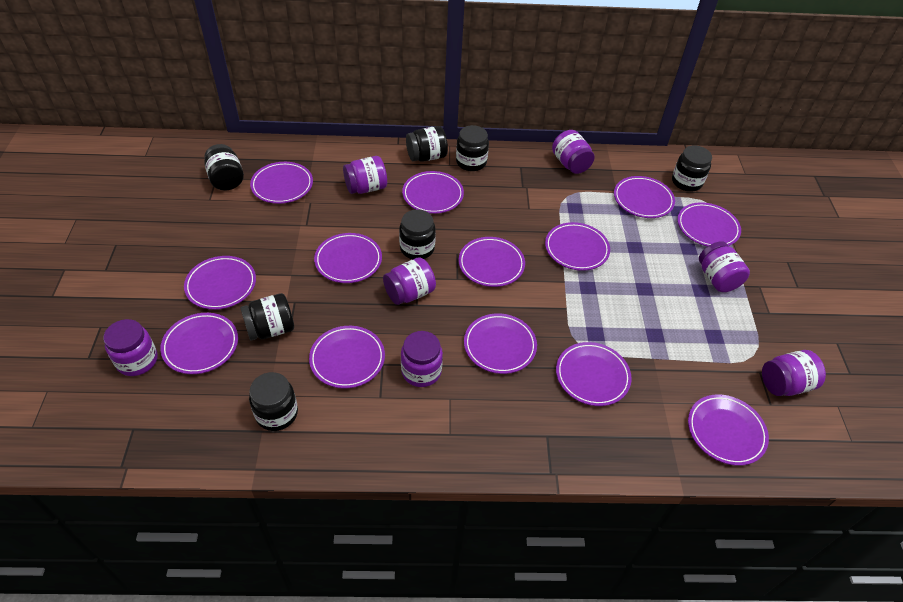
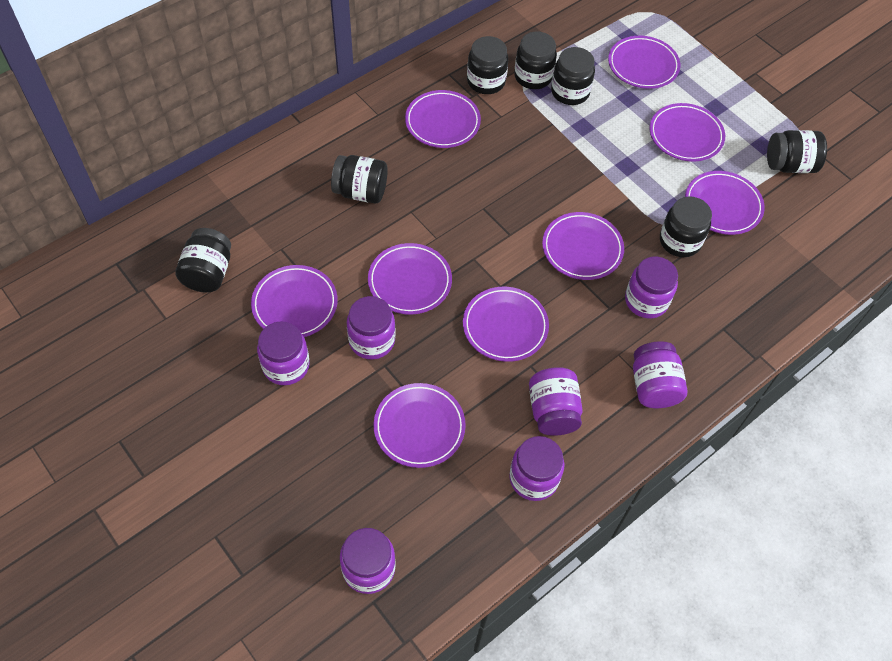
purple plate: [160,313,238,374] [184,256,256,310] [250,162,313,204] [309,326,385,388] [314,233,382,283] [402,171,464,214] [458,237,525,287] [464,313,537,374] [545,222,610,271] [556,342,632,406] [614,176,675,218] [677,202,741,247] [688,394,769,466] = 13 -> [251,265,338,337] [368,243,452,314] [374,383,466,468] [405,90,481,148] [463,287,549,362] [542,212,624,280] [608,36,680,89] [649,103,725,162] [685,171,765,235] = 9

